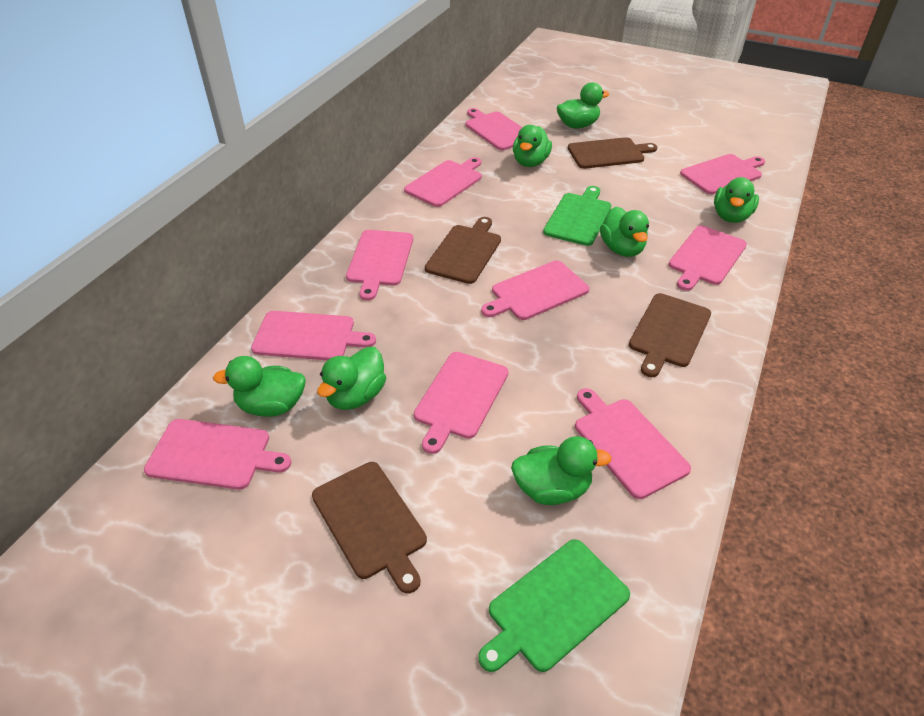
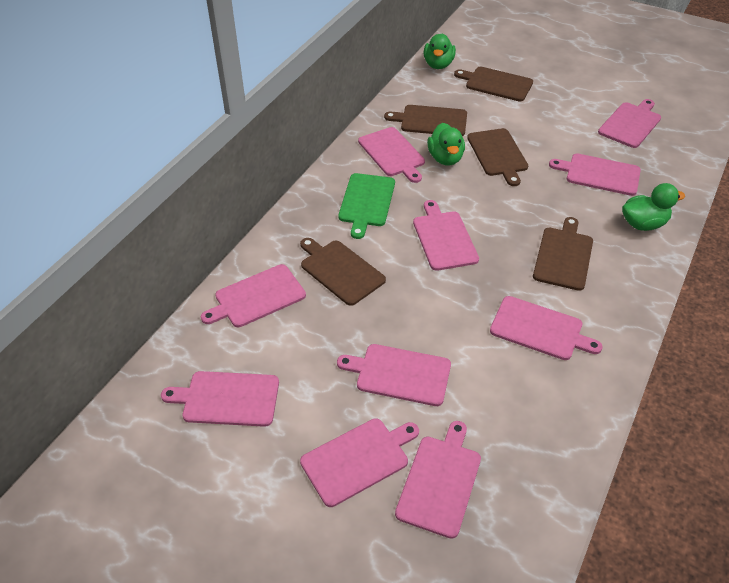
brown cutting board: [312,462,427,593] [425,217,501,284] [568,137,657,169] [629,293,711,377] = 4 -> [300,238,386,306] [384,105,467,136] [454,67,533,101] [467,128,528,186] [533,217,593,291] = 5
green cutting board: [478,539,630,672] [543,186,611,246] = 2 -> [338,173,395,239] = 1
green duck: [213,356,306,417] [317,347,386,410] [511,436,612,505] [513,125,552,167] [557,82,609,128] [600,207,649,257] [714,177,759,223] = 7 -> [424,34,456,69] [427,123,465,166] [622,183,685,231] = 3

